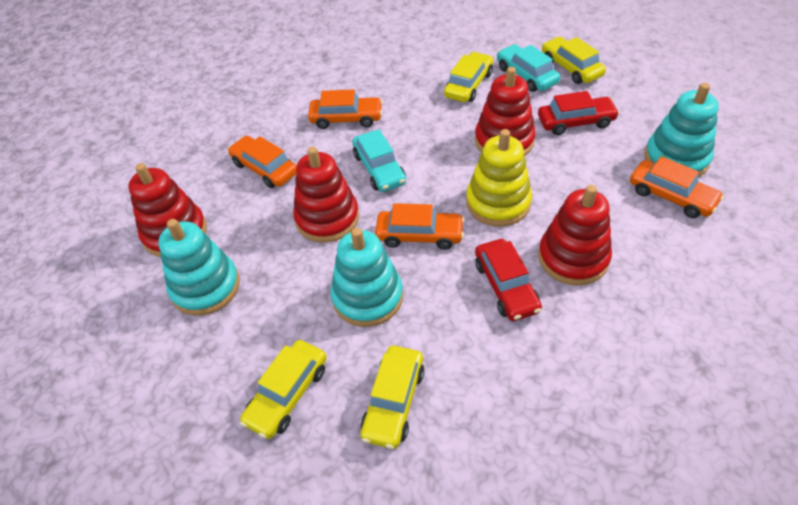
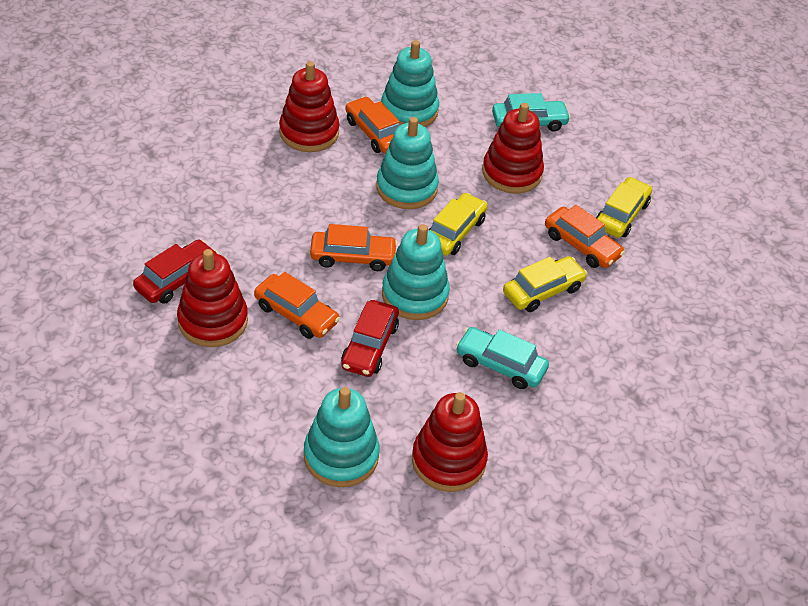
turquoise stacking toy: [158,219,240,316] [330,228,403,327] [645,83,719,177] = 3 -> [304,387,380,487] [376,117,439,209] [381,40,439,127] [382,224,450,320] = 4
yellow car: [240,340,327,439] [360,346,425,449] [444,52,493,102] [542,37,606,84] = 4 -> [428,193,488,256] [503,256,587,312] [596,177,652,238] = 3
yellow stacking toy: [466,129,532,227] = 1 -> none = 0

